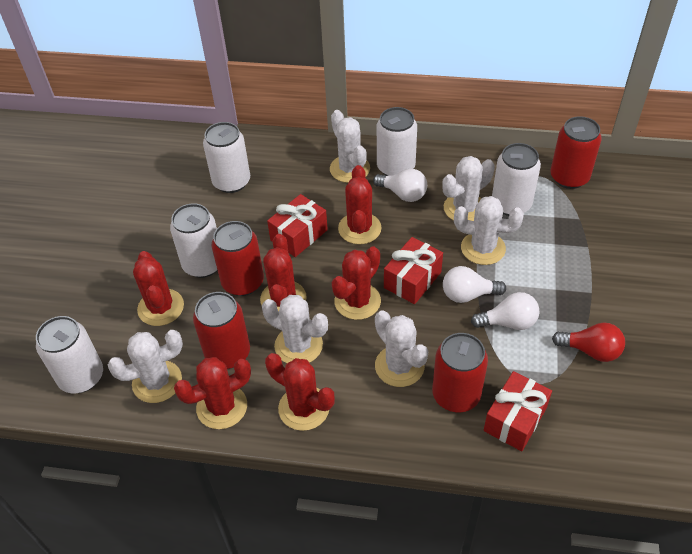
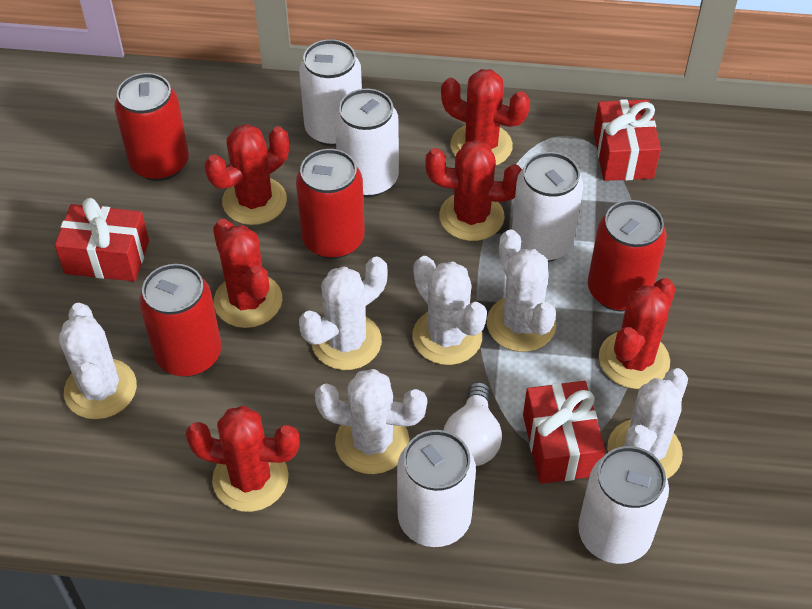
red light bulb: [552,322,625,362] = 1 -> none = 0
white light bulb: [373,169,427,202] [443,266,506,303] [471,292,540,330] = 3 -> [443,382,502,466] = 1

